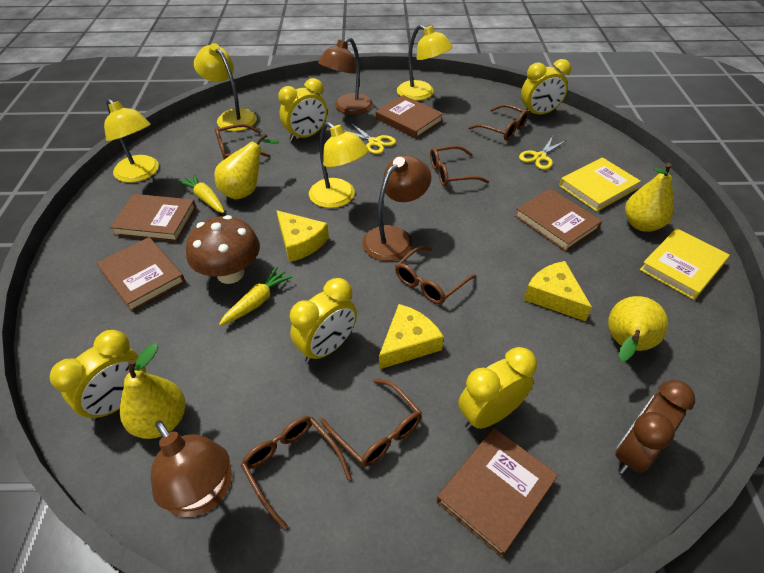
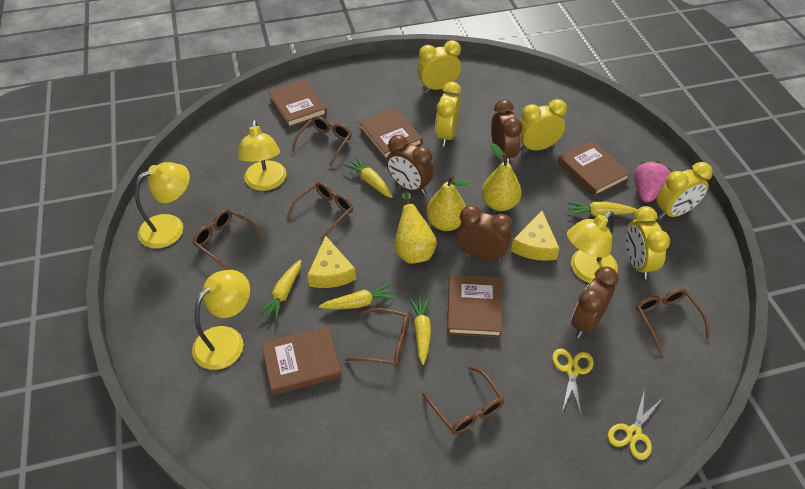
brown clock: [615,380,695,474] = 1 -> [386,135,434,195] [457,205,513,262] [491,100,522,164] [571,266,619,338] = 4
brown lamp: [151,420,232,517] [318,37,373,115] [362,155,431,261] = 3 -> none = 0
brown mushroom: [186,215,260,284] = 1 -> none = 0
pink strawberry: none = 0 -> [634,161,671,203] = 1
yellow book: [559,157,641,212] [640,228,730,300] = 2 -> none = 0
yellow carrot: [177,173,225,213] [219,266,293,326] = 2 -> [258,260,301,321] [319,283,397,309] [344,157,393,198] [409,296,431,365] [567,201,637,216] = 5
yellow cheese: [276,210,329,262] [379,304,444,369] [524,261,592,321] = 3 -> [307,236,356,288] [511,211,560,261] = 2
yellow pear: [120,343,185,439] [215,133,279,200] [608,296,668,361] [625,163,674,232] = 4 -> [395,191,437,264] [426,176,470,231] [481,144,522,211] = 3

